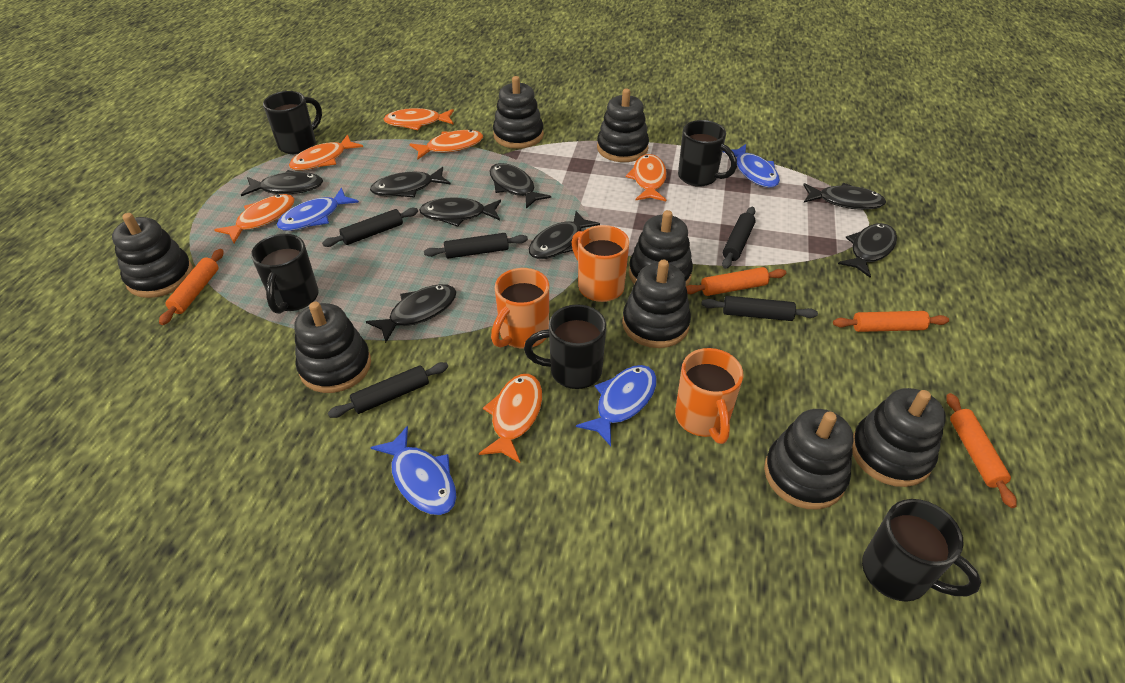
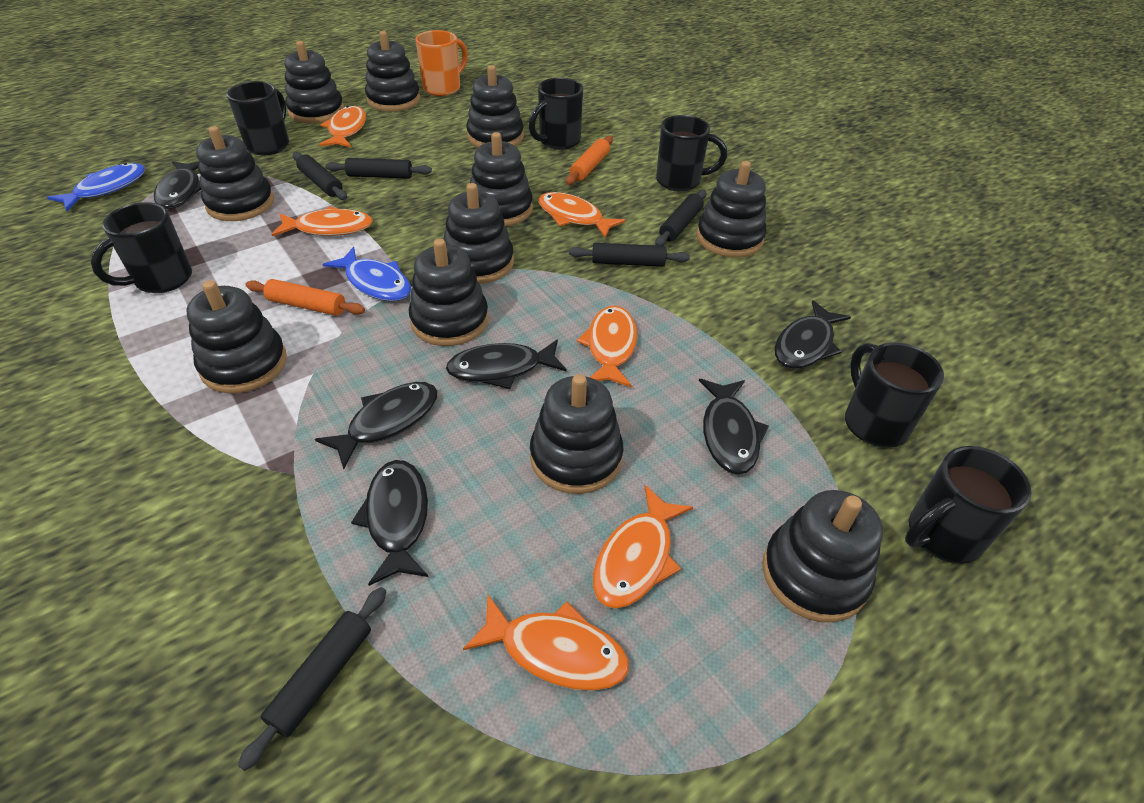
black fish: [241,170,323,196] [366,284,456,343] [370,167,451,197] [419,197,501,227] [489,163,551,209] [528,211,600,259] [803,183,886,210] [838,223,897,277] = 8 -> [154,161,202,209] [315,382,438,469] [351,460,428,586] [446,339,567,389] [699,379,769,475] [774,300,851,369] = 6
black mug: [251,234,319,314] [263,91,322,154] [524,304,606,389] [678,120,737,187] [862,499,982,602] = 5 -> [91,202,192,293] [226,81,289,155] [529,78,583,150] [656,115,727,192] [845,342,944,448] [905,446,1032,564] = 6
black stacking toy: [112,213,193,298] [294,302,371,393] [493,76,544,149] [597,88,649,162] [622,259,691,348] [629,210,693,286] [764,409,853,509] [852,388,946,487] = 8 -> [186,280,287,394] [196,126,274,221] [285,41,344,124] [365,31,420,111] [409,239,489,346] [444,183,514,284] [466,65,524,148] [470,132,533,226] [530,374,623,494] [696,161,766,257] [762,490,883,622] = 11
blue fish: [277,188,359,231] [370,426,457,515] [576,365,657,446] [723,144,780,188] = 4 -> [47,163,145,211] [322,247,411,301] = 2
orange mug: [491,268,549,349] [571,225,629,302] [675,348,743,444] = 3 -> [415,30,468,96] = 1
orange rolling pin: [159,249,223,325] [686,267,786,296] [833,311,949,332] [946,393,1017,508] = 4 -> [245,279,365,316] [566,136,613,185] = 2

